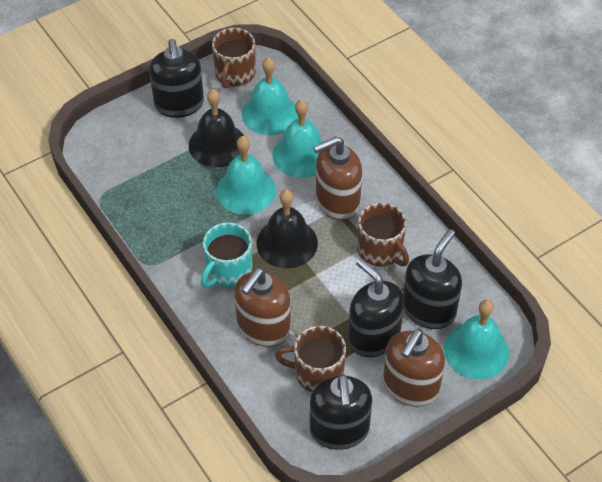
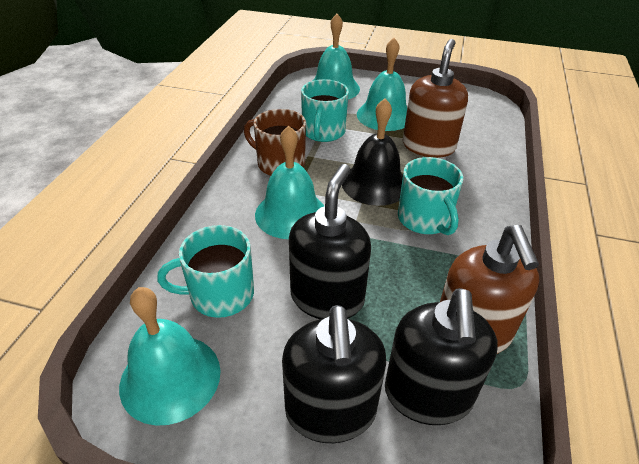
black bell: [189,89,244,167] [257,189,318,268] = 2 -> [342,98,403,206] = 1
black soap dispenser: [149,39,204,118] [310,374,372,450] [348,258,404,357] [403,229,462,329] = 4 -> [282,305,386,443] [289,164,371,319] [385,288,498,425] = 3
brown mug: [212,28,256,89] [275,326,346,392] [357,203,409,267] = 3 -> [244,109,306,176] = 1
brown soap dispenser: [234,268,291,347] [313,136,362,220] [383,329,445,407] = 3 -> [403,39,468,158] [440,225,539,354] = 2
turquoise mug: [201,222,252,287] = 1 -> [157,225,254,318] [301,79,349,142] [398,157,463,235] = 3

